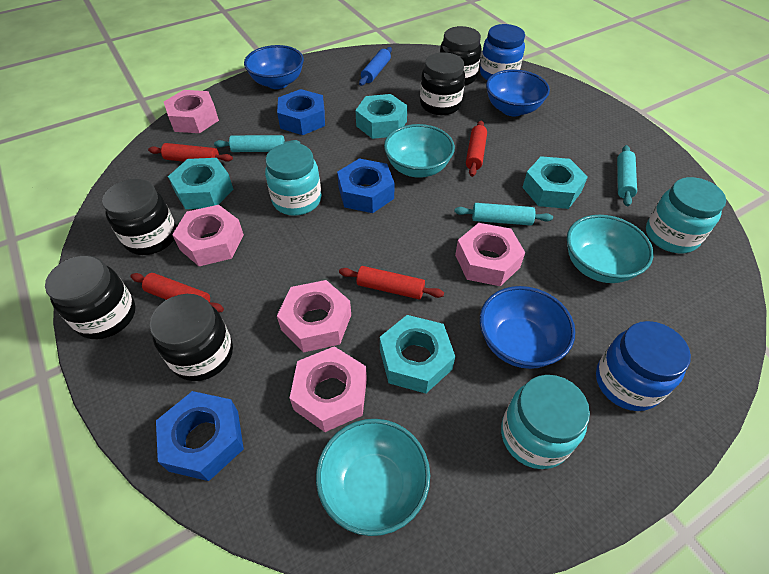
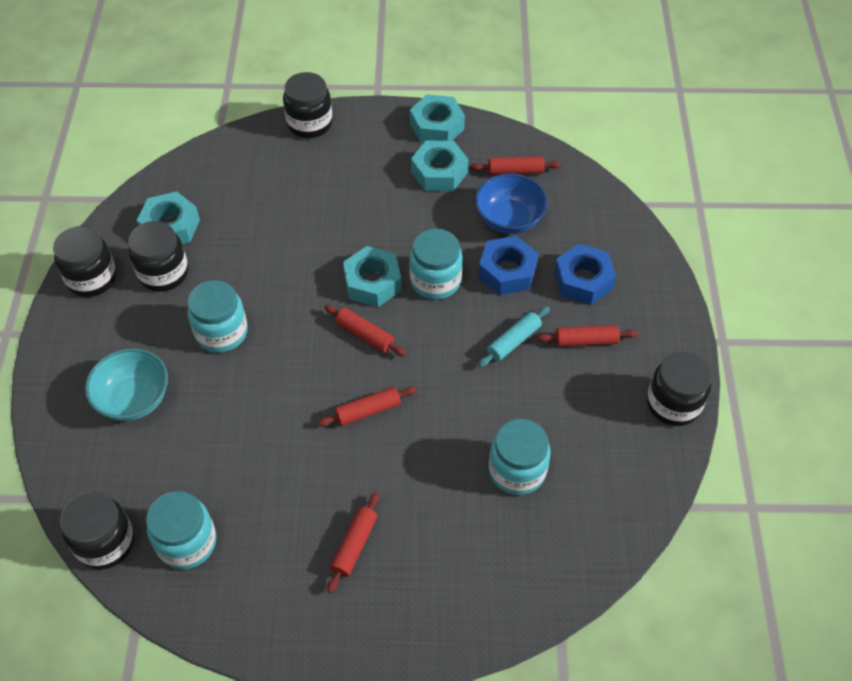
blue bowl: [244,45,304,89] [480,286,575,369] [486,69,550,116] = 3 -> [475,173,548,234] = 1
blue jar: [480,24,525,80] [596,321,691,411] = 2 -> none = 0
blue nut: [156,391,244,481] [277,89,325,135] [337,158,395,213] = 3 -> [478,236,538,295] [554,244,616,305] = 2
blue rolling pin: [359,47,392,86] = 1 -> none = 0
pink nut: [164,90,219,133] [172,205,244,266] [277,280,351,352] [290,346,367,432] [455,223,525,286] = 5 -> none = 0
red rolling pin: [130,273,224,312] [148,143,233,162] [339,266,444,299] [466,120,487,177] = 4 -> [318,386,417,427] [324,305,406,356] [327,492,379,593] [471,156,561,175] [537,325,638,347] = 5
turquoise bowl: [316,419,430,536] [384,124,455,178] [567,215,654,283] = 3 -> [85,348,168,421] = 1
turquoise jar: [265,143,322,216] [501,375,590,469] [646,177,726,253] = 3 -> [146,491,216,569] [187,280,248,353] [409,229,463,300] [489,419,551,495] = 4
turquoise rolling pin: [214,135,301,152] [454,203,553,226] [617,145,637,206] = 3 -> [478,306,550,367] = 1

